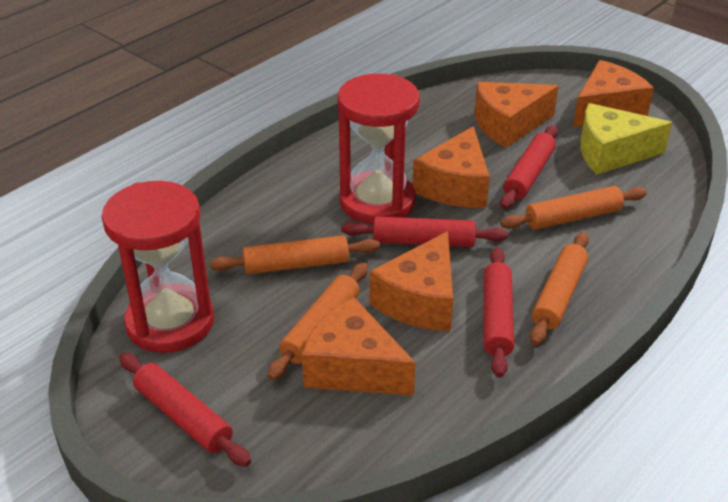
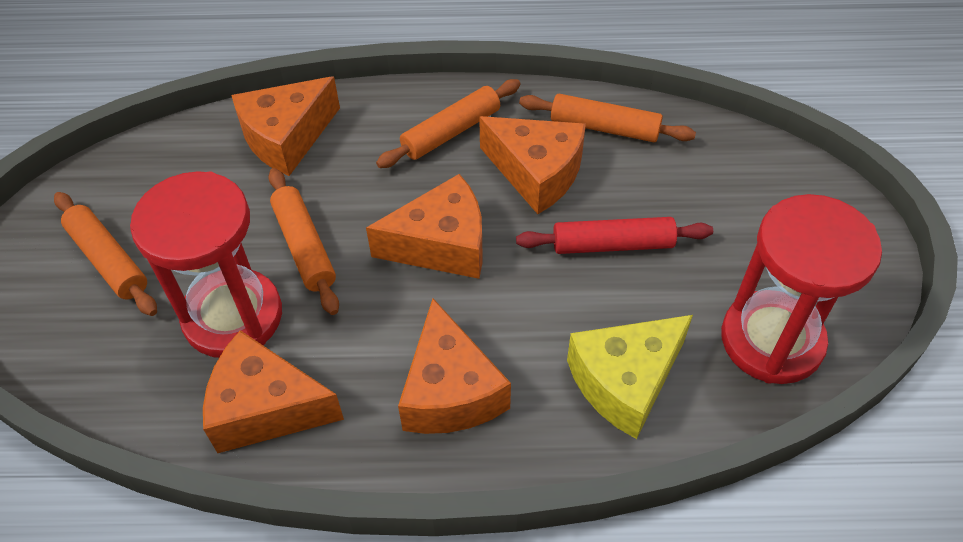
red rolling pin: [119,353,251,467] [341,217,508,247] [484,247,514,378] [500,125,558,209] = 4 -> [516,217,713,254] = 1

